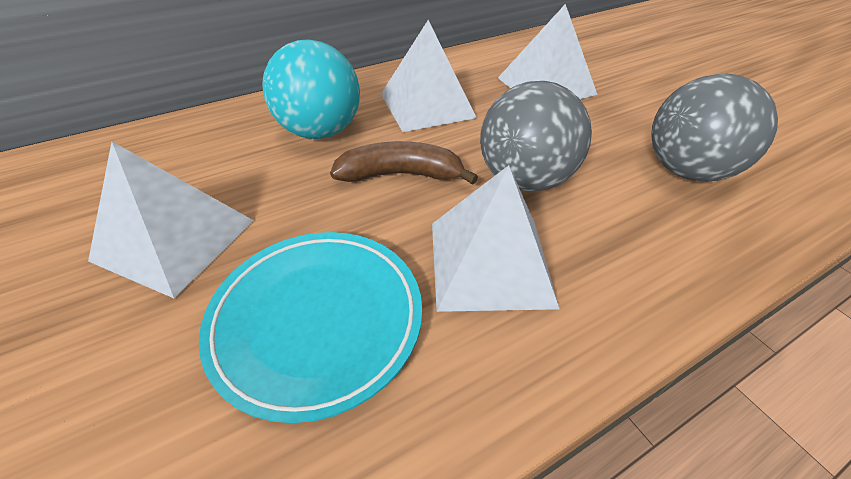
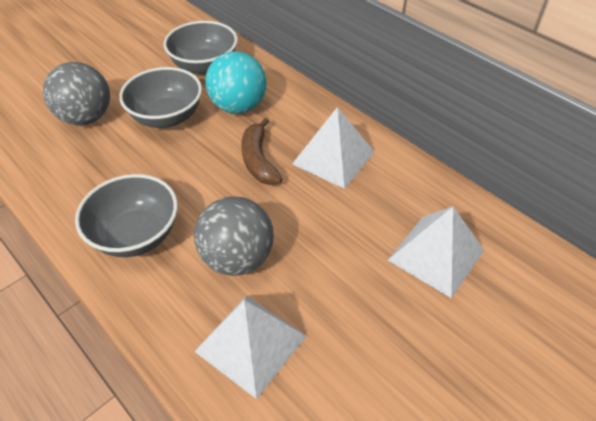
grey bowl: none = 0 -> [75,174,178,257] [119,67,202,128] [164,21,238,75] = 3
turquoise plate: [199,232,422,423] = 1 -> none = 0
white pyramid: [88,142,253,298] [381,20,477,132] [432,165,560,312] [498,4,597,99] = 4 -> [194,295,306,399] [292,107,374,189] [388,207,484,298] = 3

